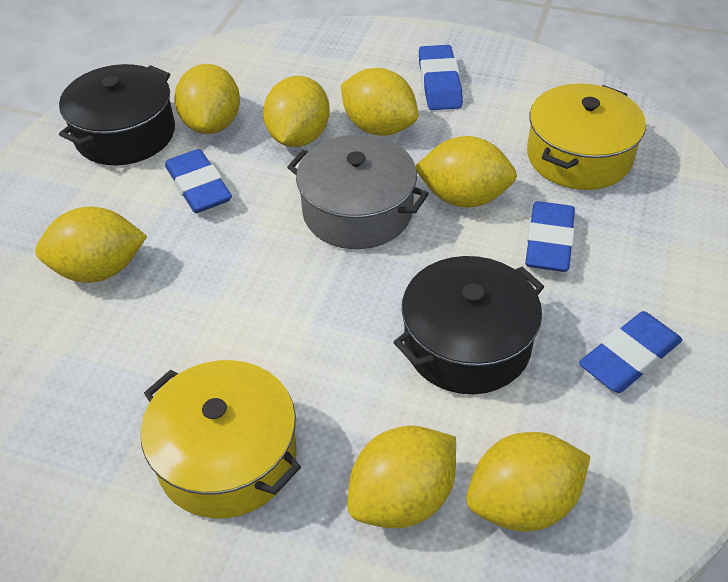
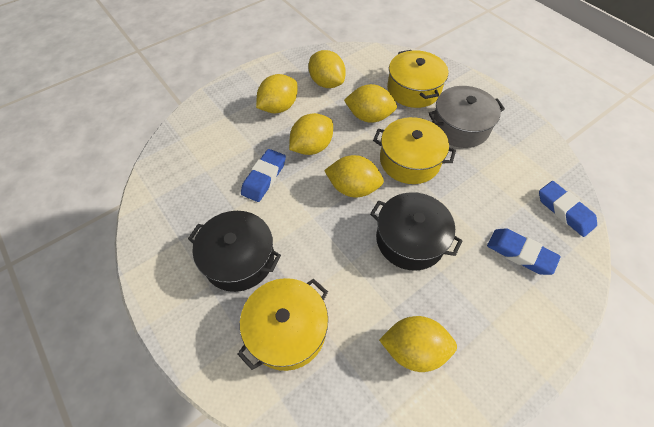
blue eraser: [165,149,232,213] [419,45,463,110] [525,201,575,272] [579,311,682,393] = 4 -> [241,149,286,202] [487,228,561,275] [539,181,597,237] = 3
yellow lemon: [35,207,147,283] [174,64,240,134] [263,76,330,147] [341,68,418,136] [347,426,456,528] [416,136,517,207] [466,432,590,531] = 7 -> [256,74,297,113] [289,113,333,155] [308,50,346,88] [324,155,384,197] [344,84,397,123] [379,316,457,372] = 6
yellow pot: [141,360,301,519] [527,83,646,190] = 2 -> [237,278,328,371] [373,117,456,184] [387,50,448,108] = 3

